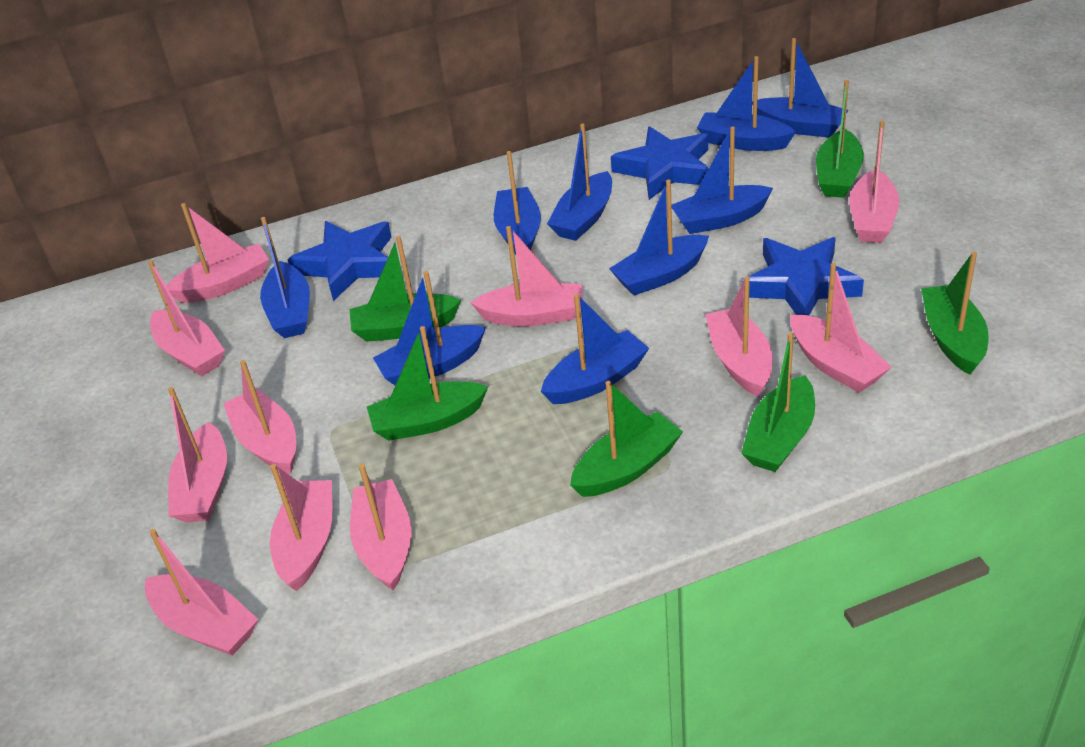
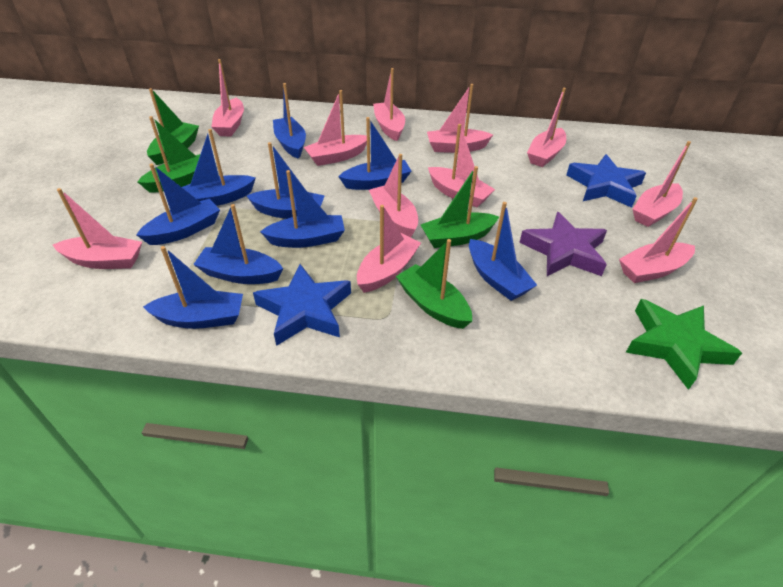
blue star: [287,221,392,301] [611,126,709,200] [742,237,864,316] = 3 -> [253,264,351,346] [566,154,646,208] = 2
green boat: [350,236,461,342] [367,326,488,441] [570,381,683,497] [741,333,815,472] [816,80,864,198] [921,252,989,375] = 6 -> [137,116,200,192] [147,88,199,165] [396,239,472,329] [421,166,499,248] = 4
green star: none = 0 -> [626,299,742,390] = 1
purple star: none = 0 -> [519,212,607,276] = 1

